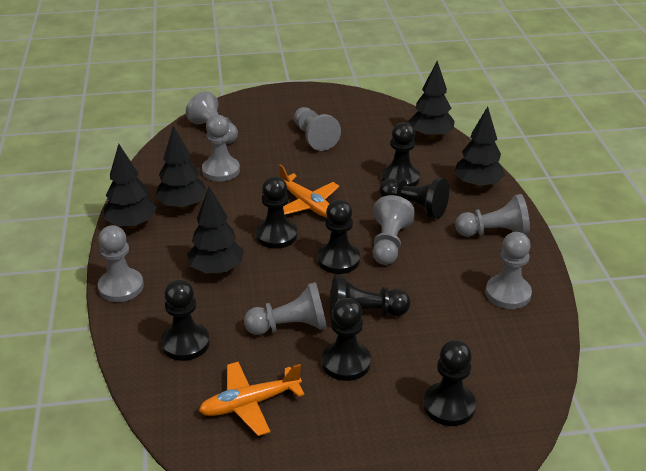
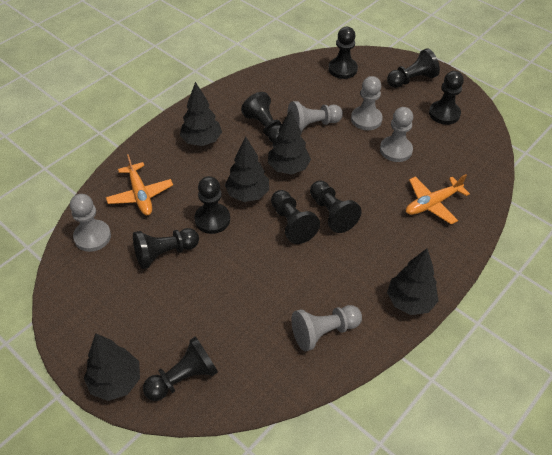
black pawn: [161,279,210,361] [256,176,297,249] [317,199,360,274] [322,298,371,381] [330,274,410,321] [379,178,449,219] [382,122,420,186] [423,340,476,426] = 8 -> [133,228,199,269] [143,336,218,401] [194,176,230,234] [241,92,282,143] [271,190,320,244] [310,181,362,233] [328,27,358,79] [387,48,440,88] [429,71,464,125] = 9
grey pawn: [98,225,144,302] [186,91,238,144] [202,115,240,181] [244,282,327,335] [294,107,341,151] [373,195,415,265] [455,194,530,237] [486,232,532,309] = 8 -> [70,194,111,252] [287,101,343,132] [291,305,362,352] [351,76,383,130] [380,107,413,162] = 5

